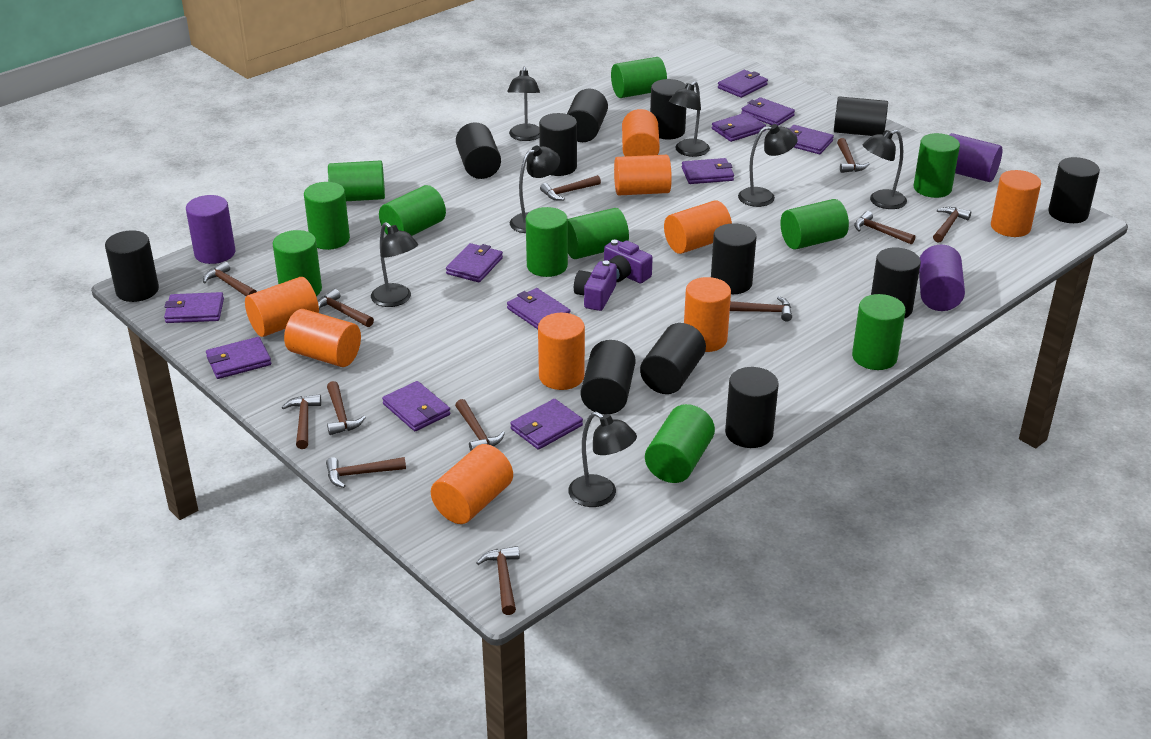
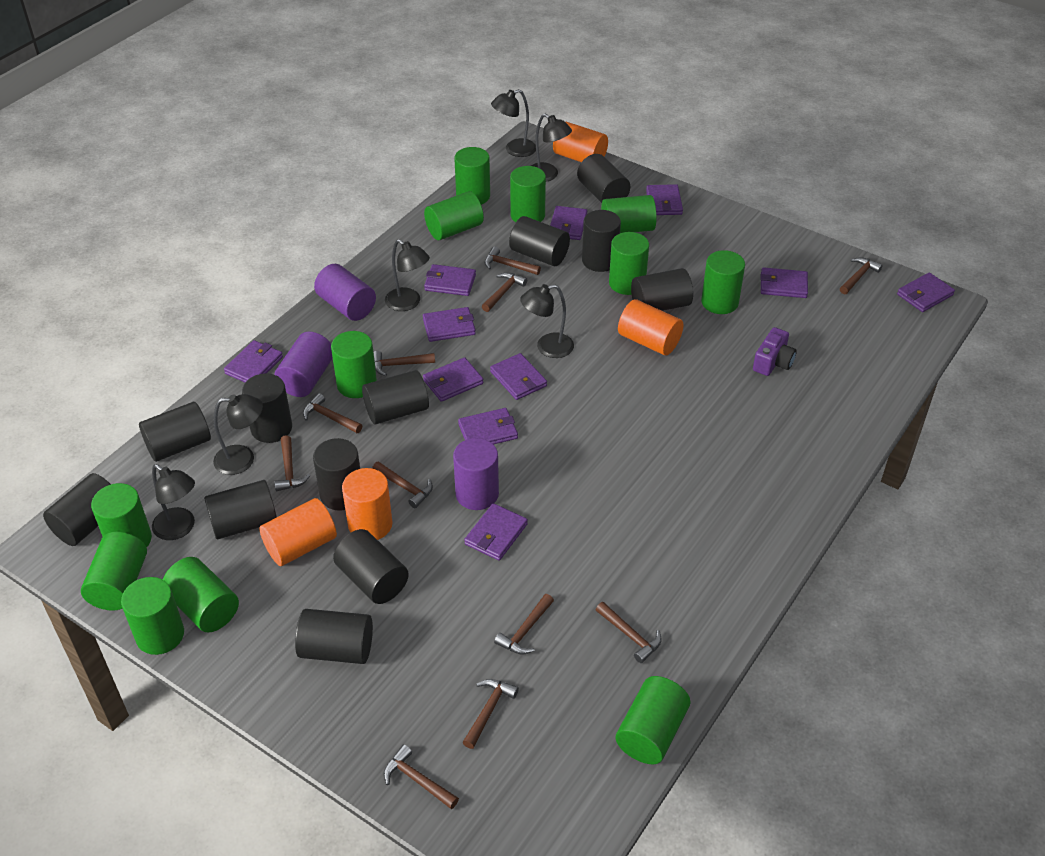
black lamp: [371,222,418,307] [507,67,540,141] [510,146,560,233] [568,412,637,507] [669,81,710,157] [738,124,798,207] [863,130,907,209] = 7 -> [152,464,195,540] [213,394,263,475] [385,239,430,311] [491,89,536,157] [520,284,574,358] [531,114,572,182] = 6
brown hammer: [203,261,257,296] [281,394,321,449] [318,289,374,327] [326,457,406,488] [327,381,366,435] [455,399,505,451] [476,546,520,615] [540,175,601,201] [730,296,792,322] [837,138,869,173] [854,211,915,245] [933,207,971,243] = 12 -> [274,435,310,491] [303,393,362,433] [372,462,433,508] [373,351,435,376] [384,744,459,809] [462,679,519,749] [482,272,527,312] [485,247,541,275] [494,594,554,655] [596,602,662,663] [840,257,883,294] = 11
green cylinder: [273,230,322,296] [304,182,350,250] [328,160,385,201] [379,185,446,236] [526,207,568,277] [568,208,629,259] [611,57,667,98] [645,404,715,483] [780,199,849,250] [852,294,906,370] [914,133,960,198] = 11 -> [81,532,147,611] [91,483,152,548] [121,577,184,655] [163,557,239,633] [331,331,377,398] [424,191,484,240] [454,147,490,205] [510,166,546,223] [601,195,657,233] [609,232,649,295] [616,676,690,764] [701,250,745,314] = 12
orange cylinder: [245,277,319,337] [284,309,361,367] [431,444,513,524] [538,313,585,390] [614,155,672,195] [622,109,660,156] [664,200,732,254] [684,277,731,352] [991,170,1041,237] = 9 -> [259,498,337,566] [342,468,393,540] [553,122,608,162] [618,299,683,355] = 4
purple camera: [574,260,617,311] [604,240,653,283] = 2 -> [753,327,797,376] = 1

